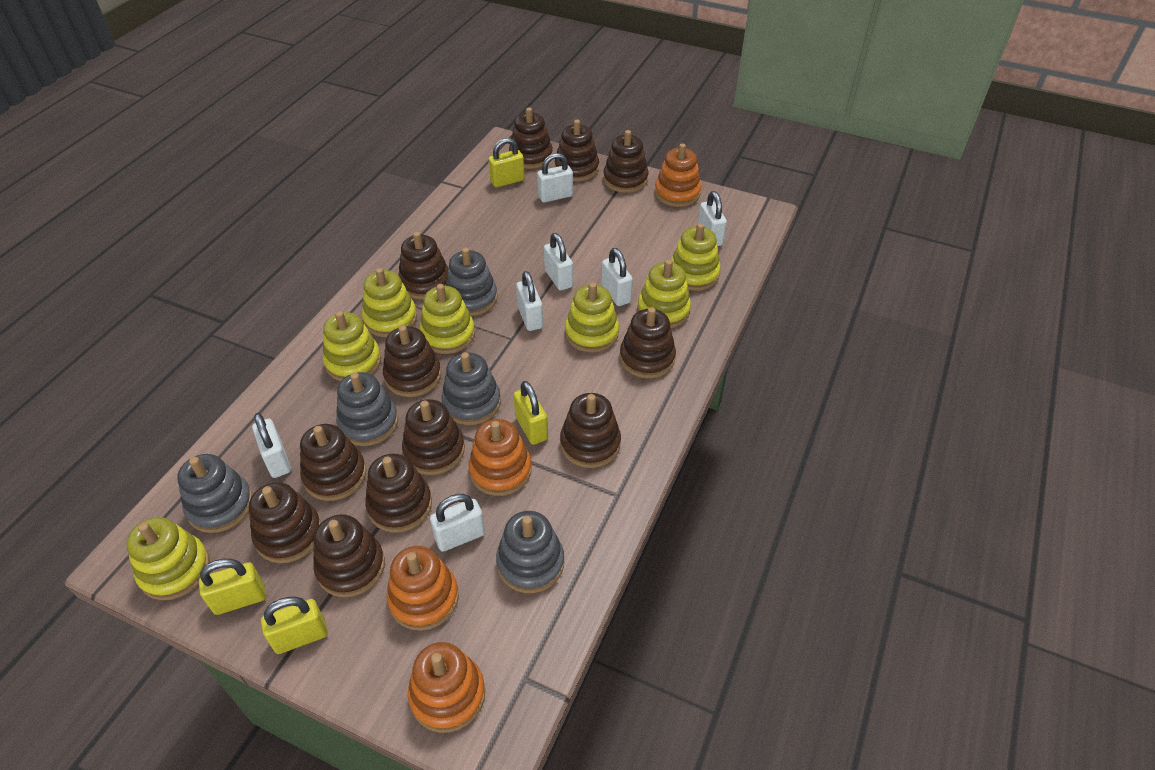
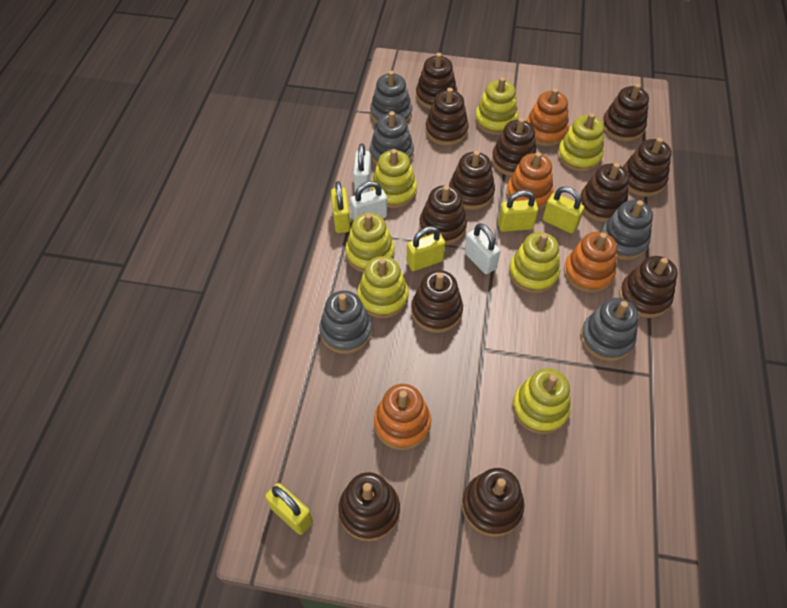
white padlock: [252,413,291,478] [430,494,485,552] [516,271,543,331] [537,153,573,203] [544,233,573,291] [601,248,633,306] [698,191,727,246] = 7 -> [350,181,387,221] [353,143,371,194] [464,223,500,274] = 3
yellow padlock: [199,559,266,615] [261,597,328,654] [489,138,525,187] [513,381,548,445] = 4 -> [265,483,313,535] [331,181,351,233] [407,226,445,271] [498,190,538,232] [543,187,584,234] = 5

